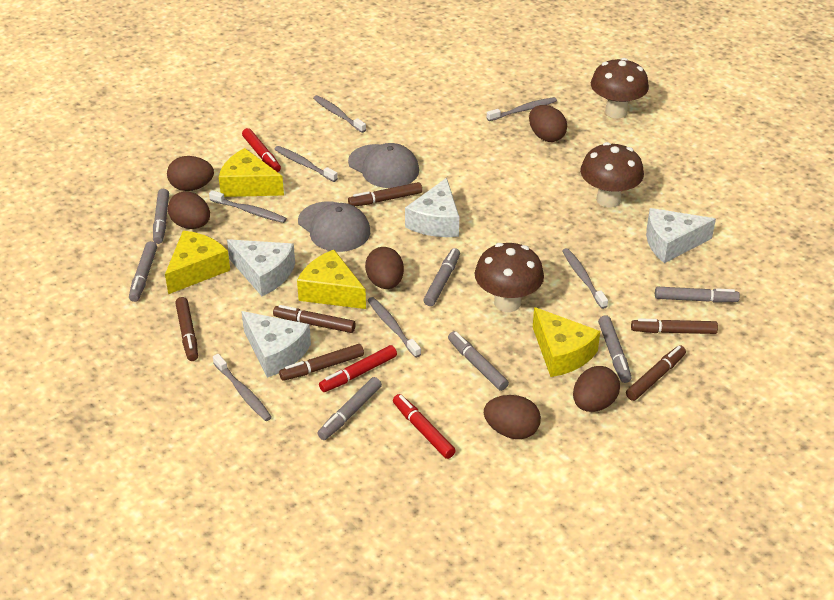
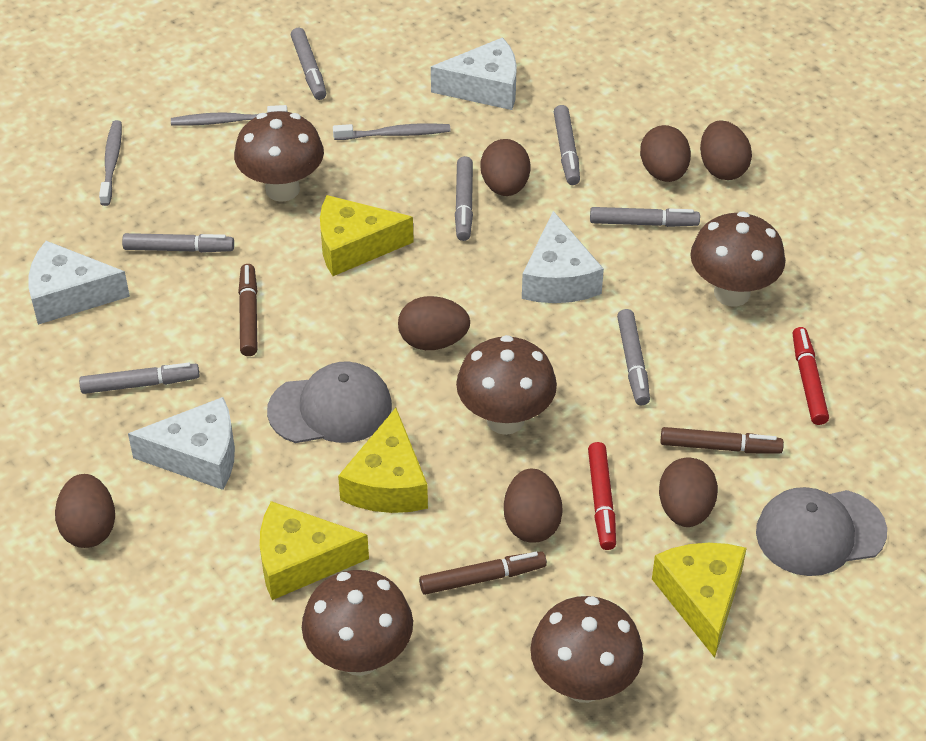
brown egg: [167,156,214,191] [168,191,210,229] [365,247,404,289] [484,395,541,439] [529,105,567,142] [573,366,620,412] = 6 -> [55,474,115,548] [398,296,470,350] [481,139,530,196] [504,469,563,543] [640,125,691,182] [659,458,718,527] [700,120,752,180] = 7
brown marker: [175,297,198,361] [273,305,356,333] [279,344,364,381] [348,182,422,206] [626,345,686,401] [631,318,718,334] = 6 -> [238,264,257,356] [419,551,547,595] [661,427,784,454] = 3
brown mushroom: [475,243,544,312] [580,142,644,208] [591,58,649,118] = 3 -> [234,111,324,202] [302,570,413,676] [456,335,557,435] [530,596,643,703] [690,211,785,307] = 5
grey toothbrush: [209,190,287,223] [213,354,272,421] [274,146,338,182] [313,95,366,133] [368,297,421,358] [487,97,557,121] [562,248,608,309] = 7 -> [99,120,122,206] [171,105,288,126] [333,123,451,140] = 3
red marker: [242,128,281,172] [319,345,397,392] [393,394,456,459] = 3 -> [588,442,616,550] [793,327,829,425] = 2

